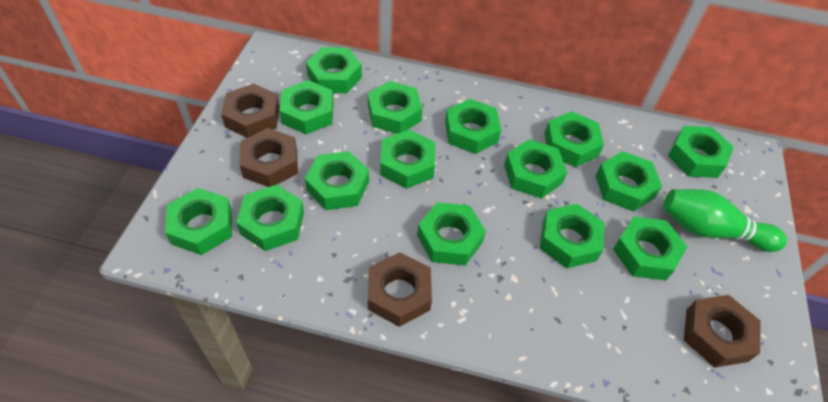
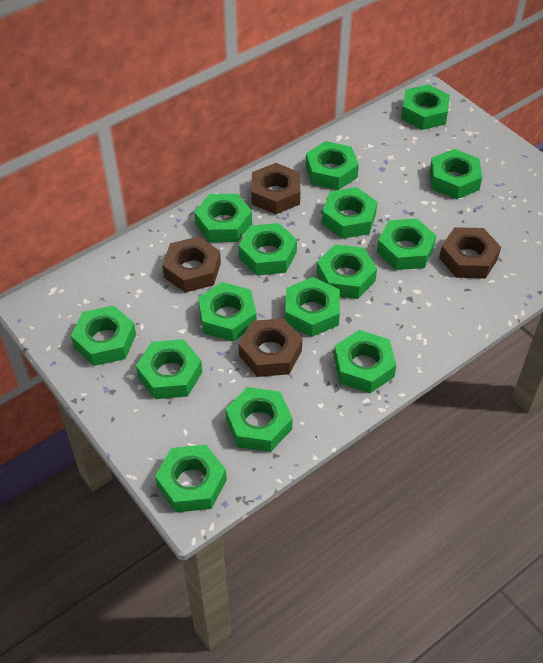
green bowling pin: [663,189,787,252] = 1 -> none = 0

